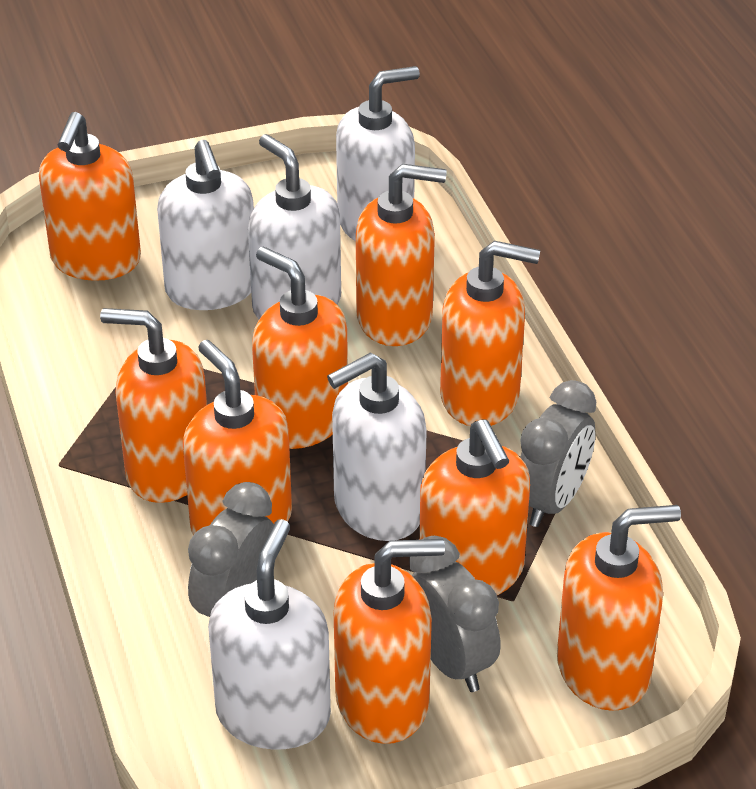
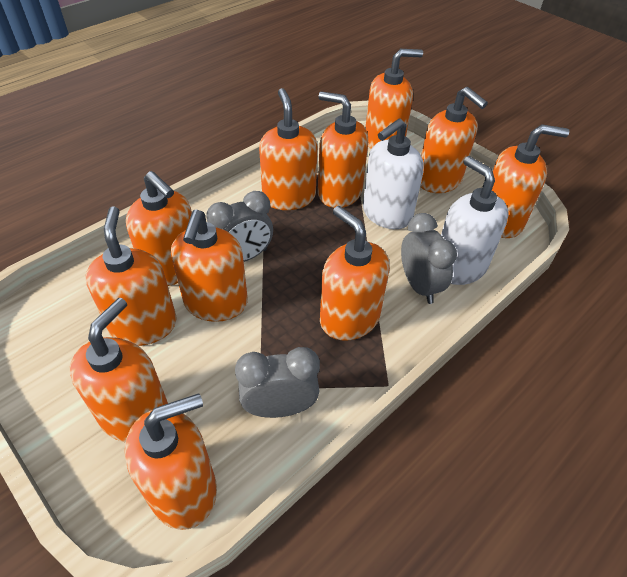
orange soap dispenser: [39,112,141,281] [100,308,207,503] [183,340,292,535] [252,246,348,449] [334,539,445,744] [356,164,447,346] [419,420,530,595] [440,241,540,426] [557,505,681,711] = 9 -> [70,298,168,443] [85,206,177,346] [125,393,217,530] [126,171,192,286] [171,210,248,322] [259,88,317,210] [318,91,368,208] [320,206,390,341] [365,49,423,149] [420,87,488,193] [492,124,570,238] = 11
white soap dispenser: [157,140,254,310] [208,519,331,750] [248,134,341,319] [327,352,427,541] [336,66,420,241] = 5 -> [363,119,424,229] [441,156,509,285] = 2

